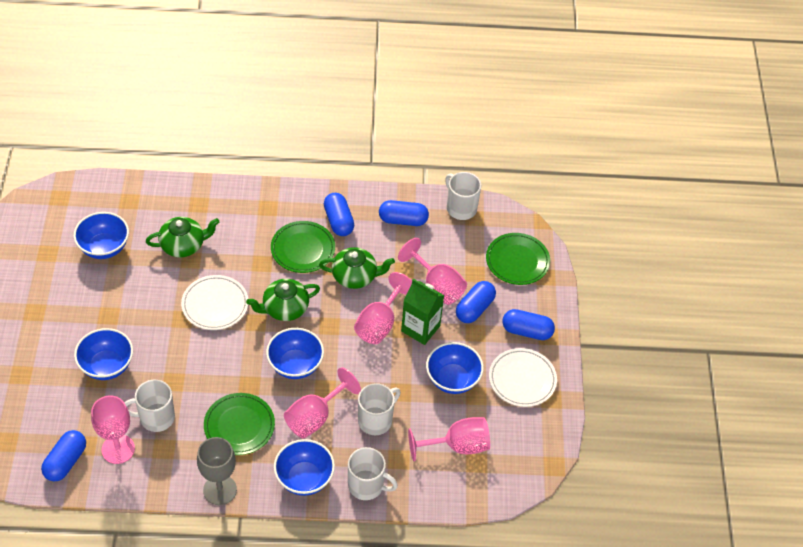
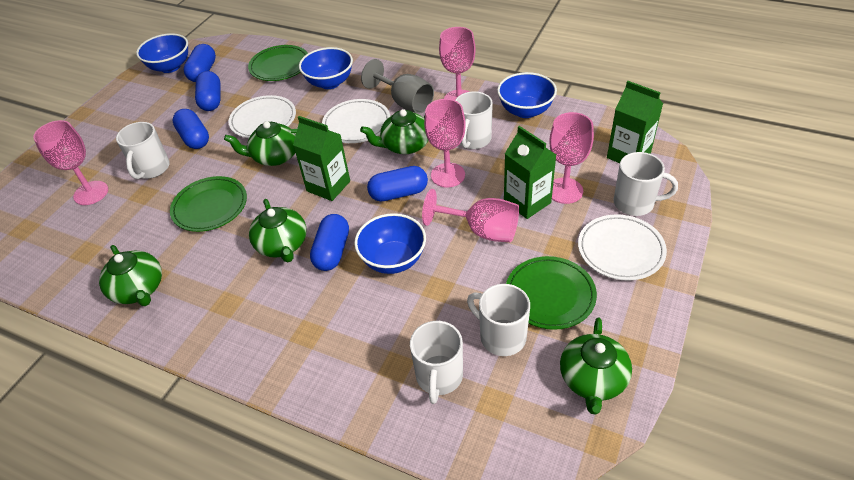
blue bowl: [74,212,129,259] [74,328,133,380] [266,328,324,379] [274,439,335,496] [426,342,484,394] = 5 -> [136,33,188,73] [299,47,353,89] [354,213,426,274] [497,72,557,118] = 4
green carton: [401,279,444,345] = 1 -> [293,116,350,201] [504,126,556,219] [607,81,663,163] = 3
green teapot: [146,217,219,258] [246,279,320,321] [319,247,395,289] = 3 -> [99,245,162,306] [224,121,297,166] [249,199,307,262] [360,109,428,154] [560,318,632,414] = 5
white mug: [125,380,175,432] [348,447,398,500] [358,383,401,435] [445,172,481,220] = 4 -> [116,122,170,179] [410,321,463,404] [455,91,493,149] [467,284,530,356] [613,152,678,216] = 5
white plate: [181,275,248,330] [489,348,557,407] = 2 -> [228,95,296,138] [322,99,390,143] [578,214,667,281] = 3

